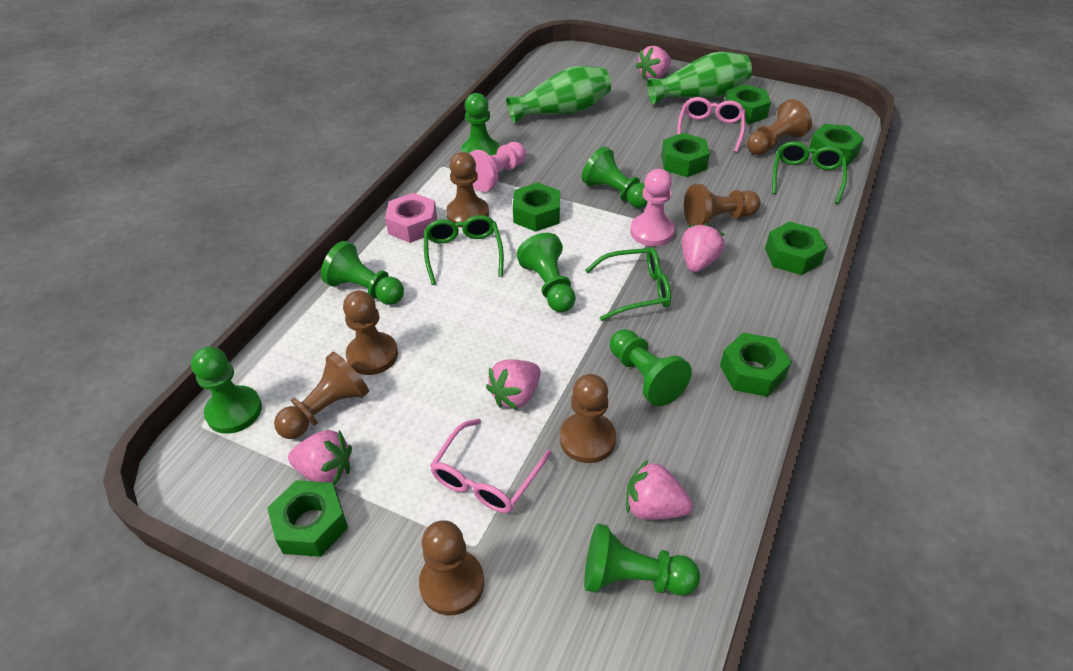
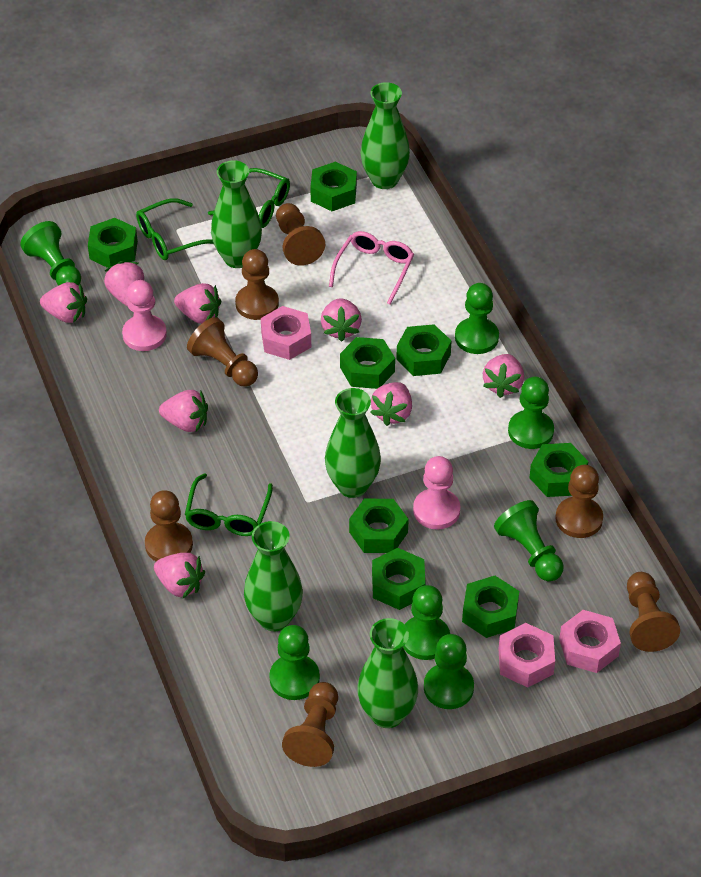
green nut: [267,480,348,557] [513,183,560,232] [661,133,710,177] [720,333,791,397] [725,84,771,124] [765,221,827,275] [809,124,864,166] = 7 -> [88,218,138,268] [310,162,357,211] [340,337,395,389] [349,499,409,553] [372,548,426,610] [396,324,451,376] [462,576,519,638] [529,443,588,497] = 8
green vase: [506,66,611,123] [647,52,752,105] = 2 -> [211,160,262,268] [244,521,303,631] [325,388,381,498] [357,618,418,728] [360,82,410,189] = 5
pink glasses: [430,419,551,513] [677,97,745,153] = 2 -> [329,231,414,305] = 1
pink nut: [385,193,437,243] = 1 -> [261,306,311,360] [499,623,555,688] [559,610,621,673] = 3
pink strawberry: [288,430,352,485] [486,359,540,410] [626,460,693,520] [636,46,671,79] [681,223,725,272] = 5 -> [40,282,87,323] [104,261,144,307] [154,553,205,598] [159,390,208,432] [174,283,221,324] [321,298,362,342] [370,382,412,426] [483,354,524,398] = 8

